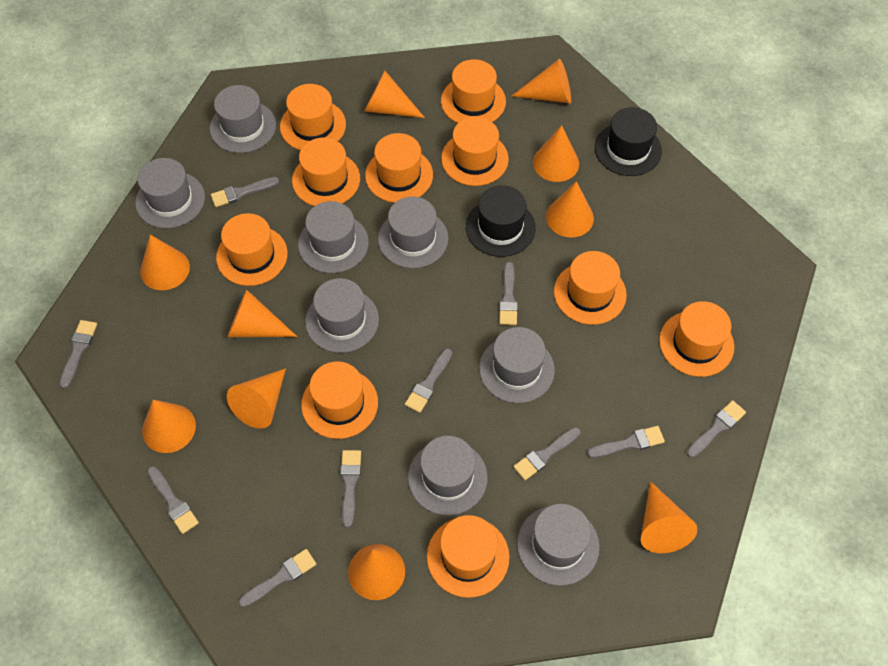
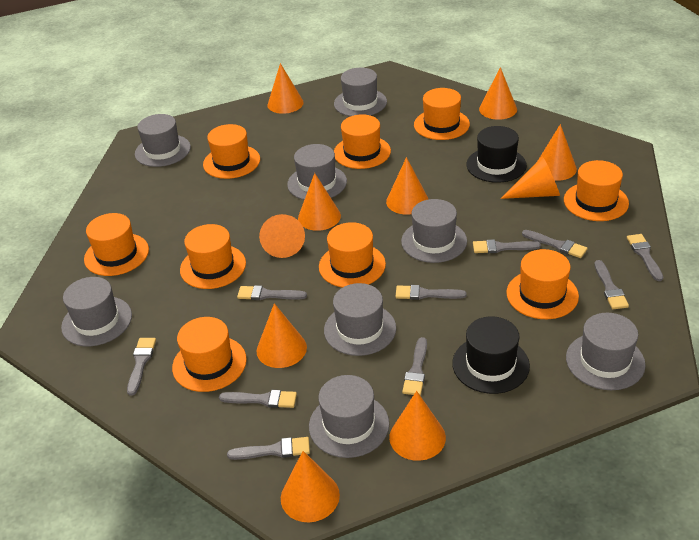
orange hat: [216,213,288,286] [280,84,346,150] [292,137,360,206] [301,361,378,439] [365,133,433,203] [427,515,510,598] [441,59,506,123] [441,117,509,186] [554,251,627,325] [659,301,734,377] = 10 -> [84,213,149,276] [172,317,247,392] [180,224,246,289] [203,124,260,179] [319,222,386,288] [334,114,391,169] [414,88,470,140] [506,249,579,319] [564,160,629,221] = 9

